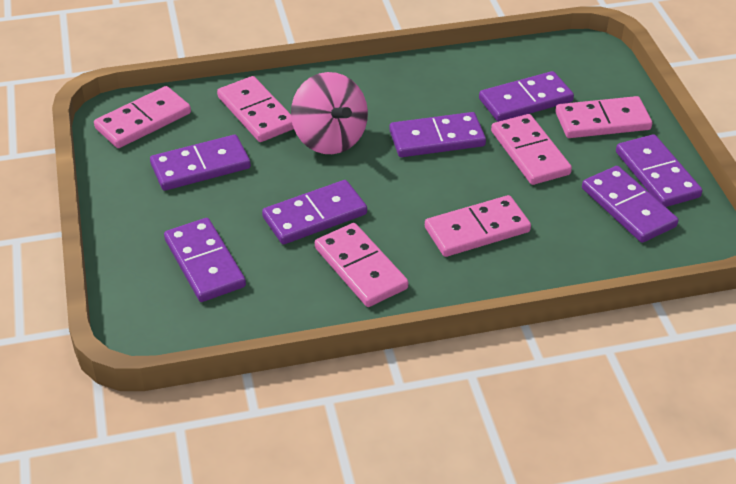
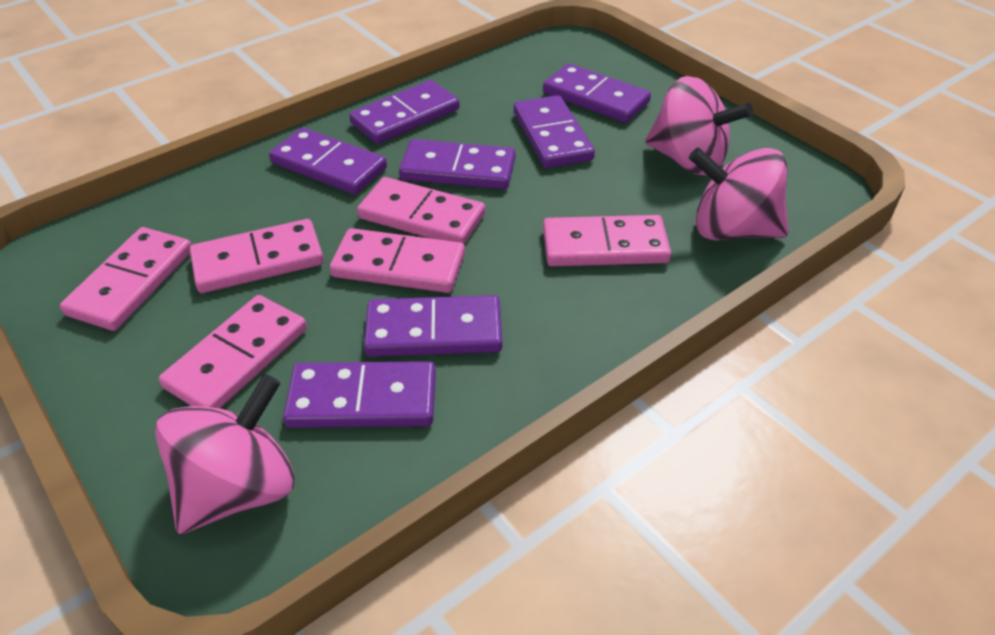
pink spinning top: [291,72,368,154] = 1 -> [155,374,294,534] [645,76,753,175] [689,147,788,240] = 3

